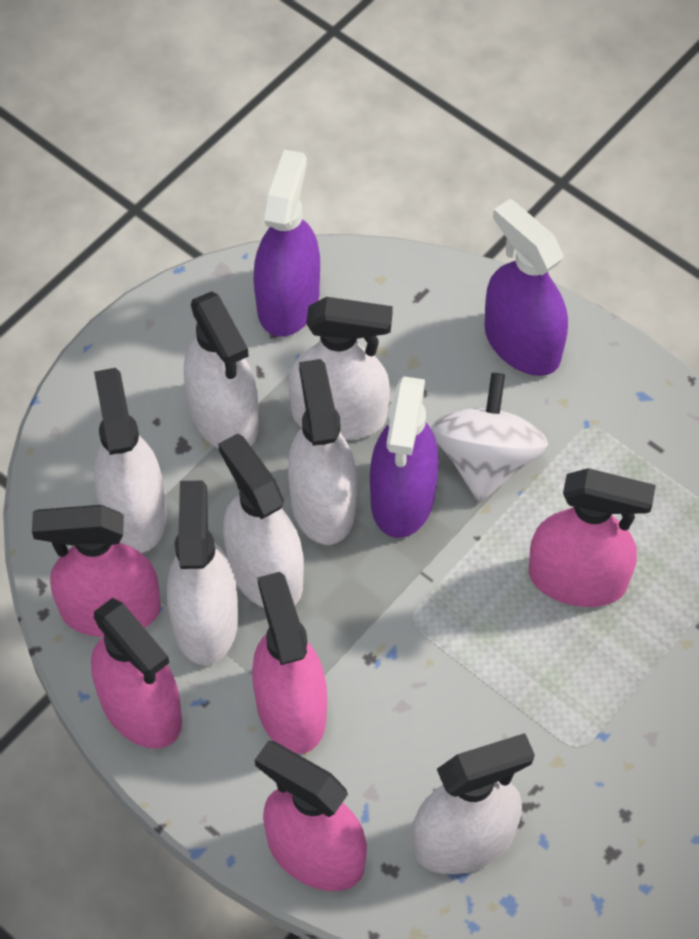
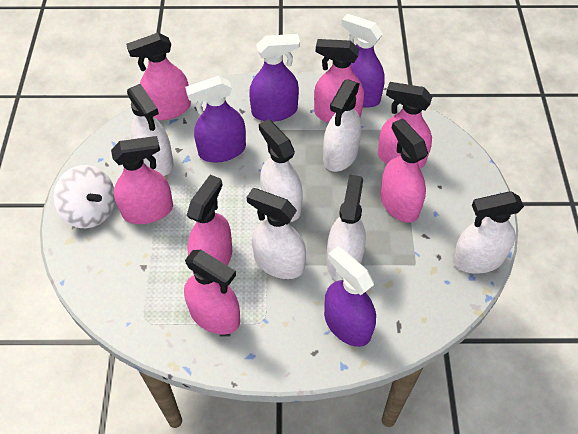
pink spray bottle: [32,505,161,637] [91,598,182,749] [252,572,327,754] [255,741,367,891] [529,468,656,607] = 5 -> [111,136,173,224] [126,33,191,120] [184,250,240,334] [187,175,232,274] [314,39,364,123] [378,82,433,168] [380,118,428,223] = 7
purple spray bottle: [254,149,320,337] [370,376,439,538] [484,199,568,376] = 3 -> [185,76,246,163] [249,34,300,122] [324,246,376,347] [342,14,385,108] = 4
white spray bottle: [94,368,167,553] [167,480,238,665] [184,291,259,448] [218,433,304,608] [288,297,393,440] [288,359,357,545] [412,733,535,874] = 7 -> [127,84,174,176] [247,188,306,279] [259,119,303,222] [323,79,361,172] [327,174,366,281] [452,191,524,274] = 6

